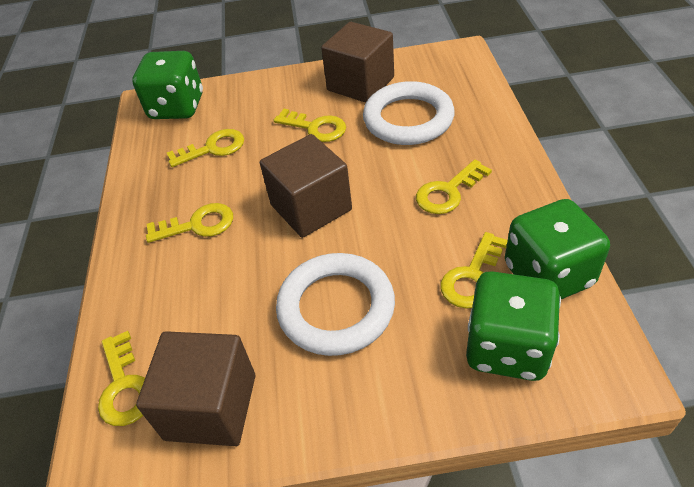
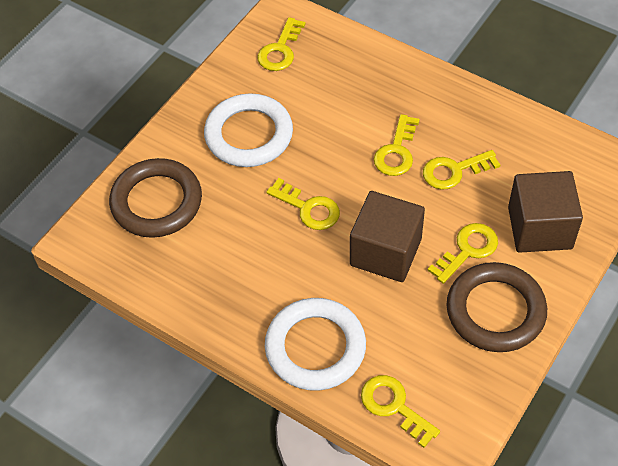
brown cube: [136,331,255,446] [260,134,352,238] [321,22,394,103] = 3 -> [350,191,425,282] [508,171,583,253] = 2
brown ring: none = 0 -> [109,158,202,238] [447,262,547,352] = 2
green dice: [132,51,203,119] [466,271,561,381] [505,199,610,299] = 3 -> none = 0

